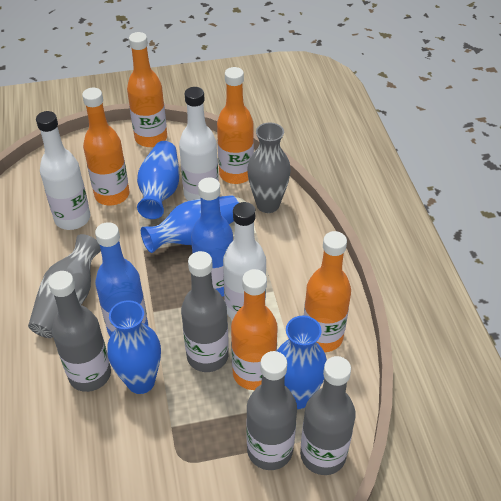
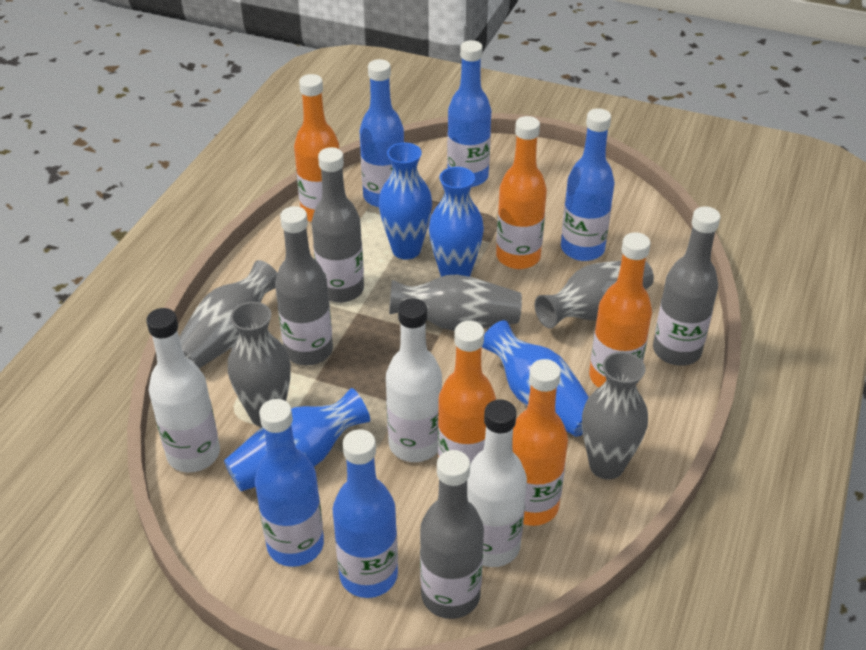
blue bottle: [95,222,148,337] [191,178,233,297] = 2 -> [255,399,324,567] [333,429,398,598] [360,59,404,207] [447,40,491,187] [561,109,615,261] = 5
grey vase: [28,234,101,338] [247,122,291,213] = 2 -> [179,260,278,368] [228,302,291,427] [389,274,522,331] [535,261,654,329] [582,352,648,479] = 5

